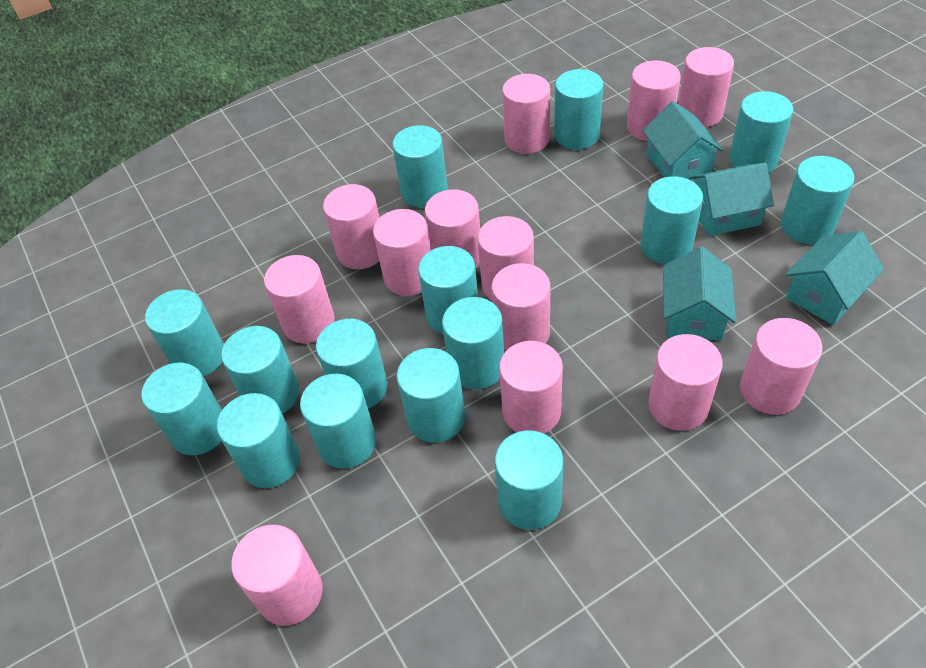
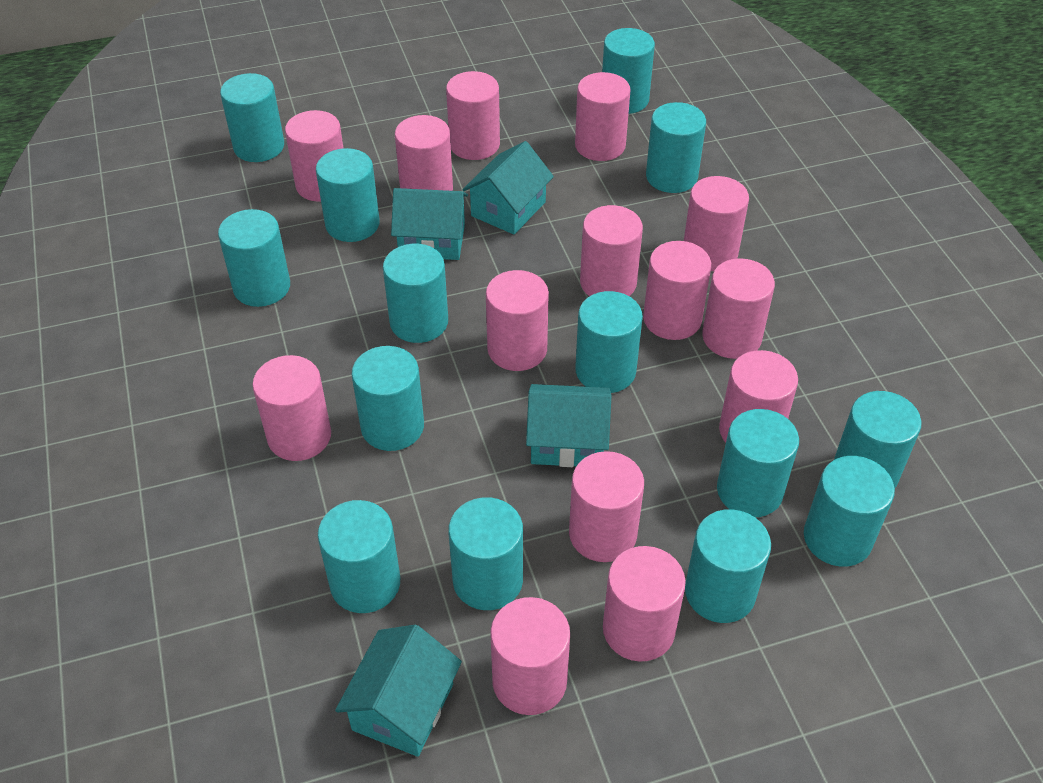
pink cylinder: [231,525,323,626] [264,255,335,343] [323,184,380,269] [373,209,431,296] [425,189,480,269] [478,216,534,301] [492,263,550,351] [499,341,563,434] [502,74,550,154] [627,60,681,141] [648,334,723,431] [678,47,734,127] [740,318,822,415] = 13 -> [252,355,331,461] [285,110,344,202] [395,115,453,191] [446,71,500,160] [486,270,549,371] [490,597,570,715] [569,451,644,562] [575,72,630,161] [580,205,643,296] [603,546,686,662] [643,241,711,340] [684,176,749,271] [702,258,775,359] [719,350,798,443] = 14
turquoise cylinder: [141,363,222,455] [145,289,224,377] [217,393,300,488] [221,326,300,414] [300,374,376,469] [316,319,388,409] [392,125,448,208] [396,348,465,443] [418,246,478,335] [442,297,504,390] [495,430,563,530] [554,69,603,150] [641,176,703,264] [729,91,793,173] [781,156,854,244] = 15 -> [218,209,290,307] [220,73,284,162] [316,148,380,242] [318,500,400,613] [352,346,424,451] [383,244,448,343] [448,497,523,610] [575,291,643,393] [602,28,655,114] [646,102,706,193] [685,509,771,623] [717,409,799,517] [804,456,895,567] [834,391,921,488] = 14

